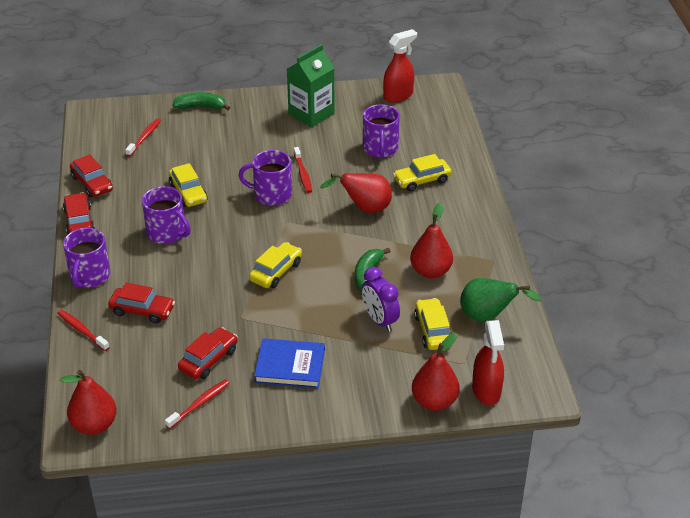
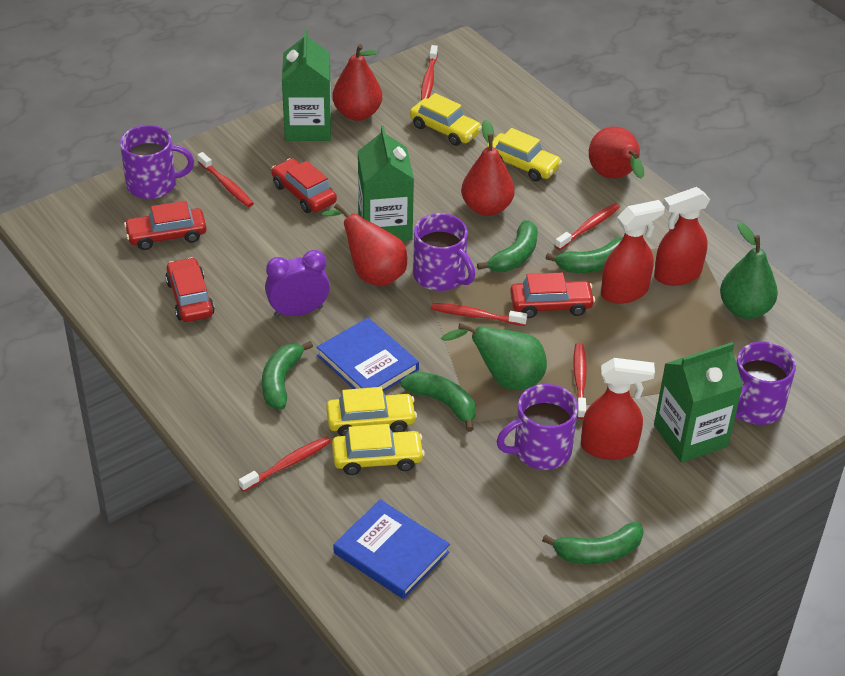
blue book: [254,338,325,388] = 1 -> [317,318,419,392] [333,500,450,599] = 2
green banana: [173,92,230,110] [355,248,391,292] = 2 -> [262,341,313,409] [400,372,476,432] [477,220,538,272] [542,522,644,564] [546,238,623,273] = 5
green carton: [287,44,335,127] = 1 -> [282,30,331,141] [358,126,414,241] [654,342,743,463] = 3
green pear: [460,278,541,322] = 1 -> [441,323,547,390] [720,222,778,319] = 2
red spray bottle: [383,29,417,103] [472,320,504,405] = 2 -> [581,358,655,460] [601,200,665,304] [654,187,710,286] = 3
red toothbrush: [57,310,110,351] [125,118,161,157] [165,379,230,429] [294,147,312,193] = 4 -> [197,152,254,207] [239,436,331,492] [421,45,438,100] [431,303,527,326] [555,203,620,250] [573,343,587,419] = 6

